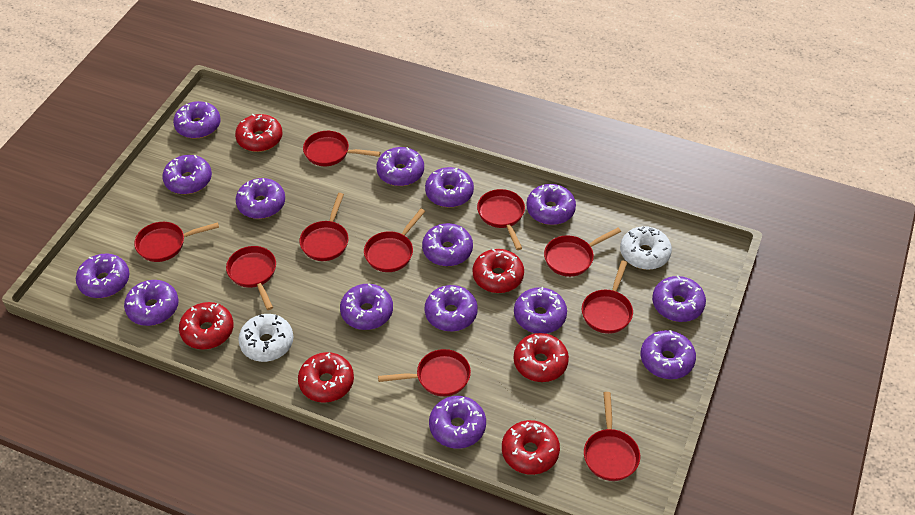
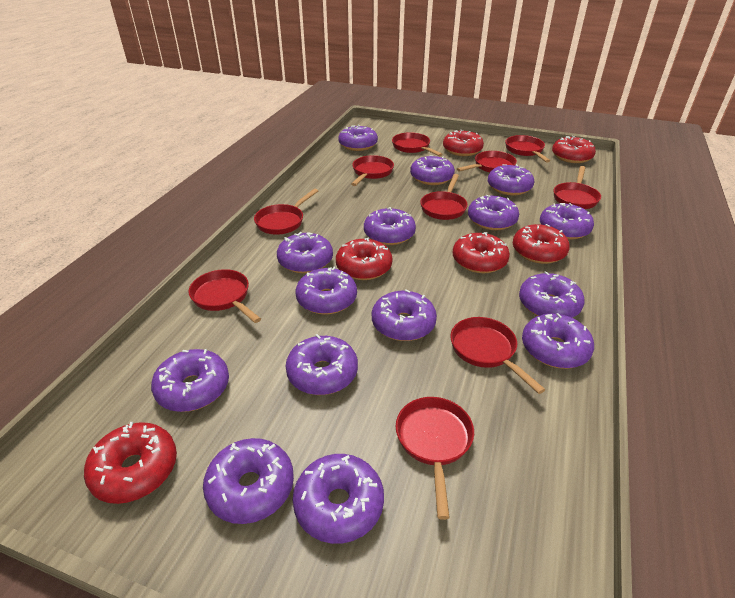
white donut: [238,314,293,362] [620,226,672,270] = 2 -> none = 0

